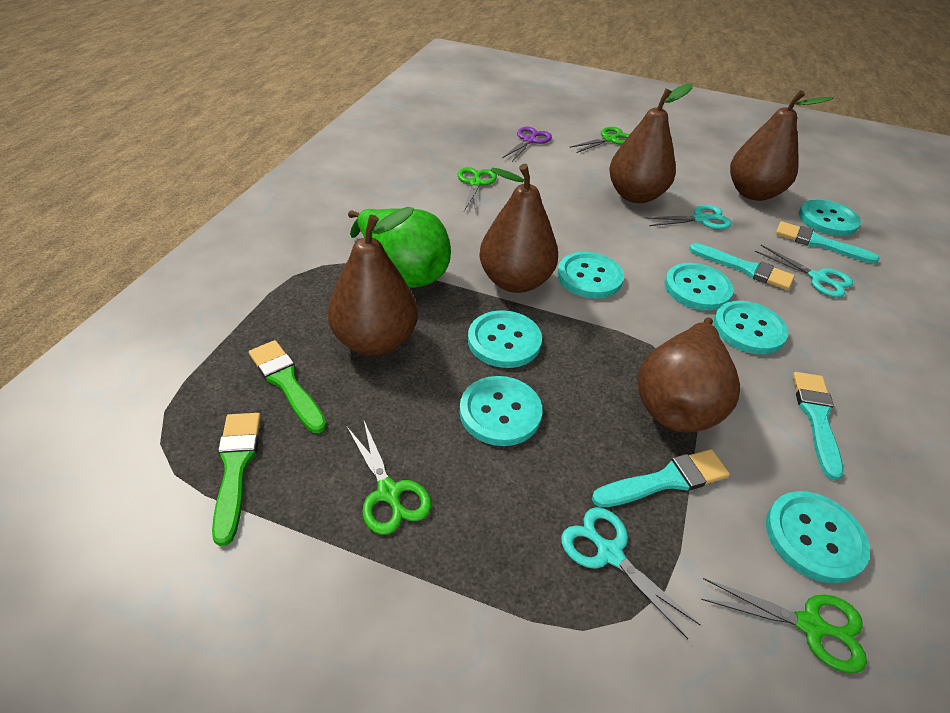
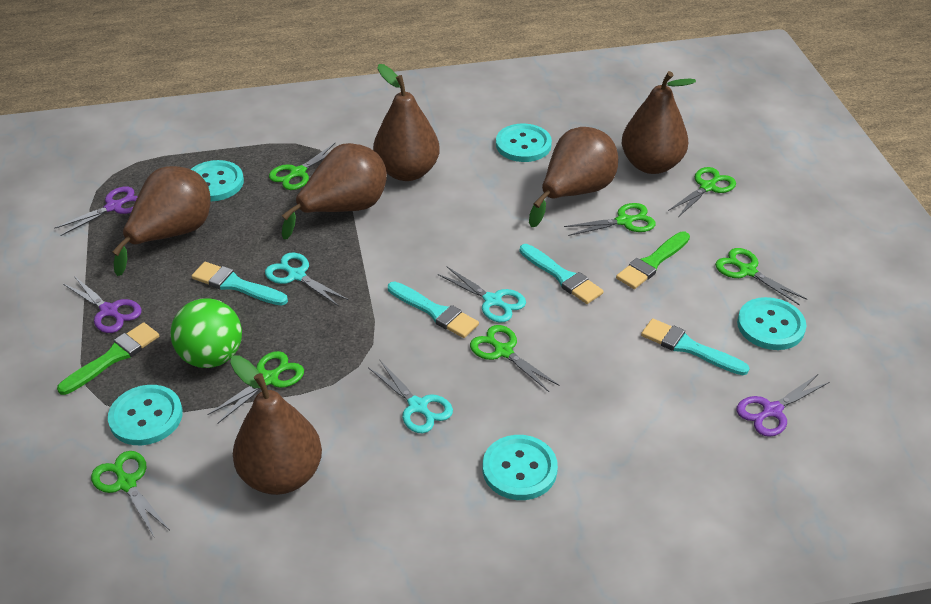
brown pear: [327,207,418,356] [479,164,558,293] [609,84,693,203] [638,317,740,433] [730,90,833,201] = 5 -> [112,166,211,276] [230,355,322,495] [282,143,387,239] [373,64,440,181] [529,127,618,227] [622,71,696,174] = 6
green ball: none = 0 -> [170,298,242,368] = 1
green pear: [348,208,451,288] = 1 -> none = 0
green scissors: [347,421,431,535] [458,167,497,212] [569,127,630,153] [701,578,867,673] = 4 -> [91,451,169,537] [207,351,304,423] [269,143,335,190] [470,325,560,392] [564,203,656,236] [668,167,736,217] [715,248,807,305] = 7
purple scissors: [502,127,552,162] = 1 -> [54,186,138,236] [63,276,142,333] [736,374,830,437] = 3
turquoise button: [459,376,542,446] [468,310,542,368] [557,252,624,299] [665,263,734,311] [713,301,788,354] [766,491,870,583] [799,199,861,236] = 7 -> [108,385,183,445] [191,160,244,201] [483,435,558,500] [496,123,552,162] [737,297,806,350] = 5

